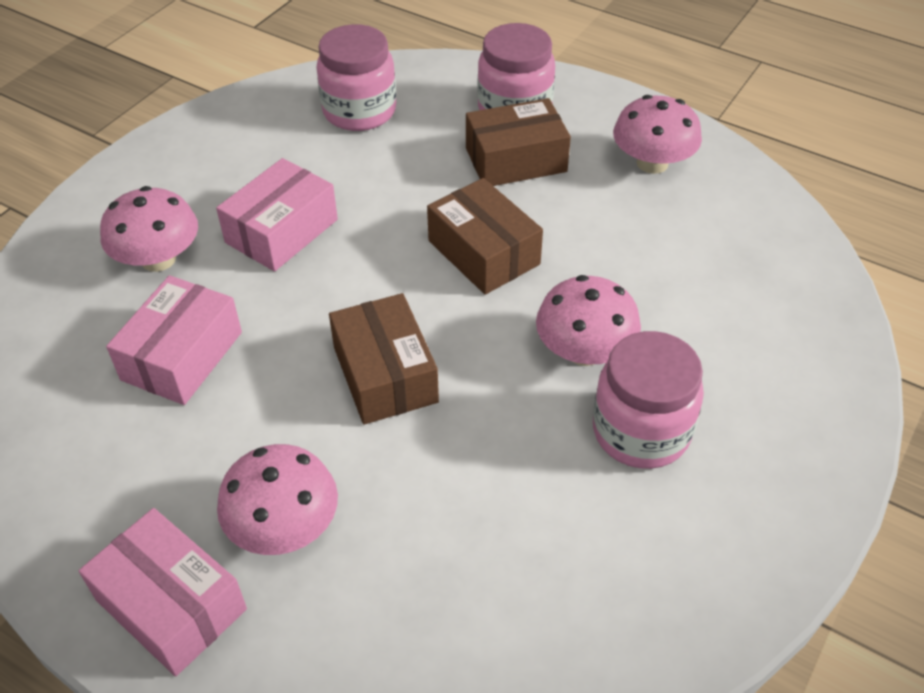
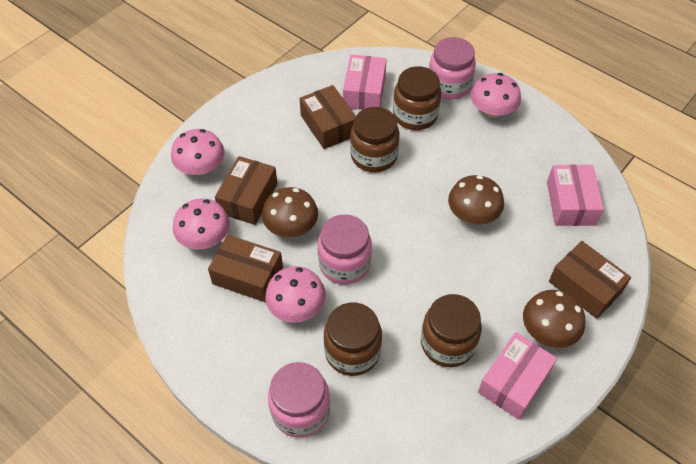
brown box: [329,293,439,424] [427,178,543,295] [466,98,571,186] = 3 -> [208,235,283,302] [215,156,278,225] [300,85,356,149] [549,241,631,319] = 4
brown jar: none = 0 -> [324,302,382,376] [350,107,400,172] [393,66,441,130] [421,294,482,367] = 4
brown mushroom: none = 0 -> [262,187,318,237] [448,175,504,224] [523,290,585,348] = 3

